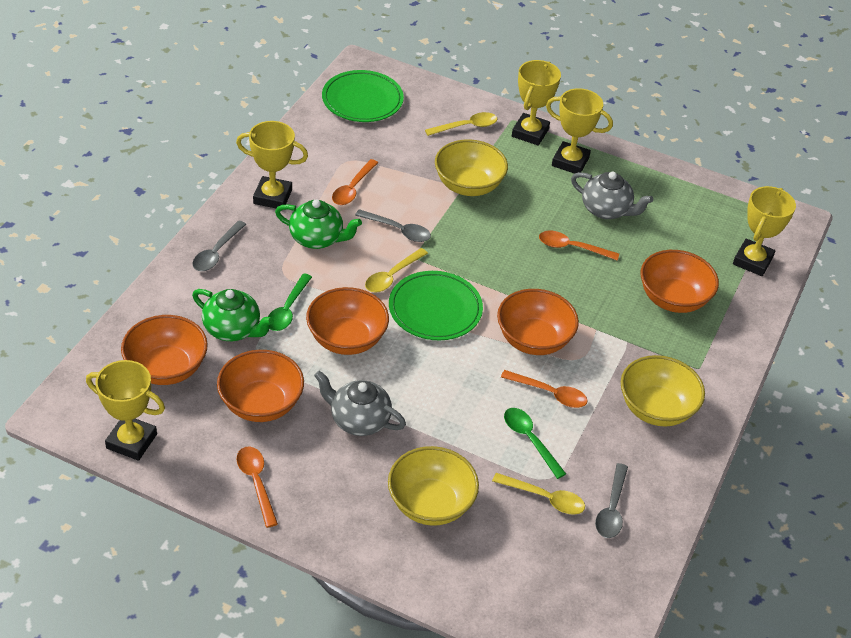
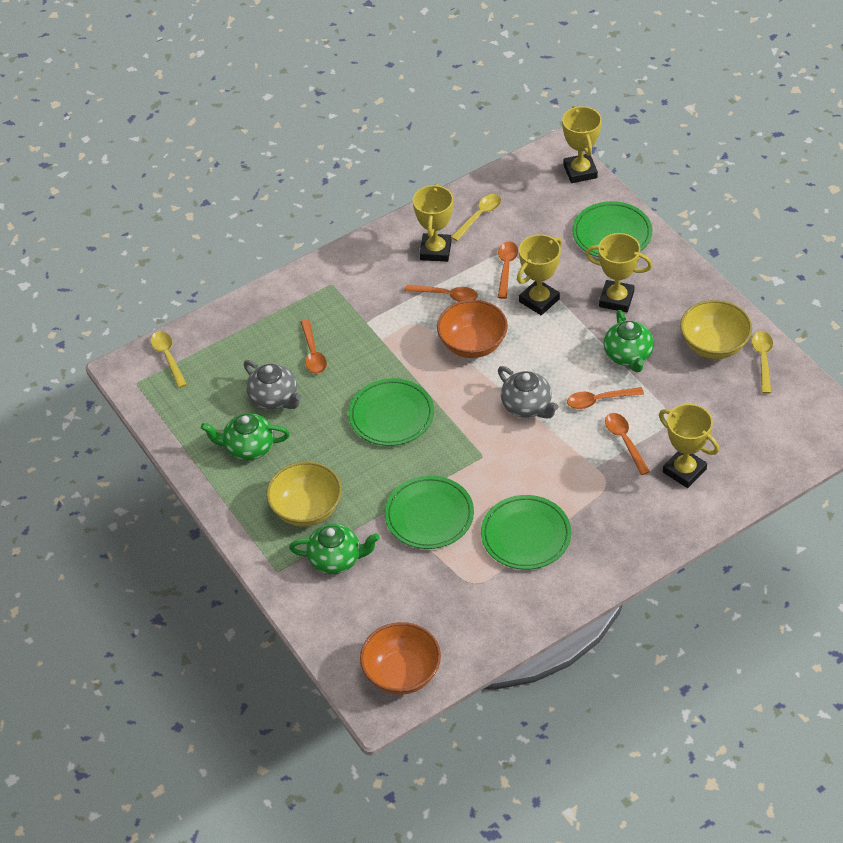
green plate: [322,70,404,122] [389,271,483,340] = 2 -> [348,378,434,446] [385,476,474,549] [481,495,571,570] [572,201,652,257] = 4
green spoon: [268,273,312,331] [504,408,566,479] = 2 -> none = 0
green teapot: [192,289,274,341] [275,199,362,249] = 2 -> [201,413,290,460] [289,524,380,574] [604,310,654,372] = 3
grey spoon: [193,220,247,271] [355,209,431,242] [595,463,628,538] = 3 -> none = 0
orange bowl: [121,315,208,385] [217,350,304,422] [306,287,389,355] [497,289,579,355] [640,250,719,313] = 5 -> [360,622,441,695] [437,299,508,358] = 2
orange spoon: [237,446,278,528] [332,159,378,205] [501,370,588,408] [539,231,619,261] = 4 -> [300,319,327,374] [405,284,478,302] [498,241,518,299] [567,387,644,409] [605,413,650,475] = 5
yellow bowl: [388,446,479,526] [435,139,508,196] [621,355,705,427] = 3 -> [266,461,342,527] [680,300,752,359] = 2

